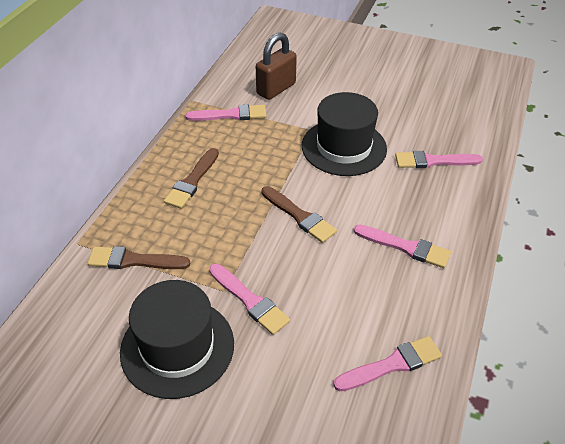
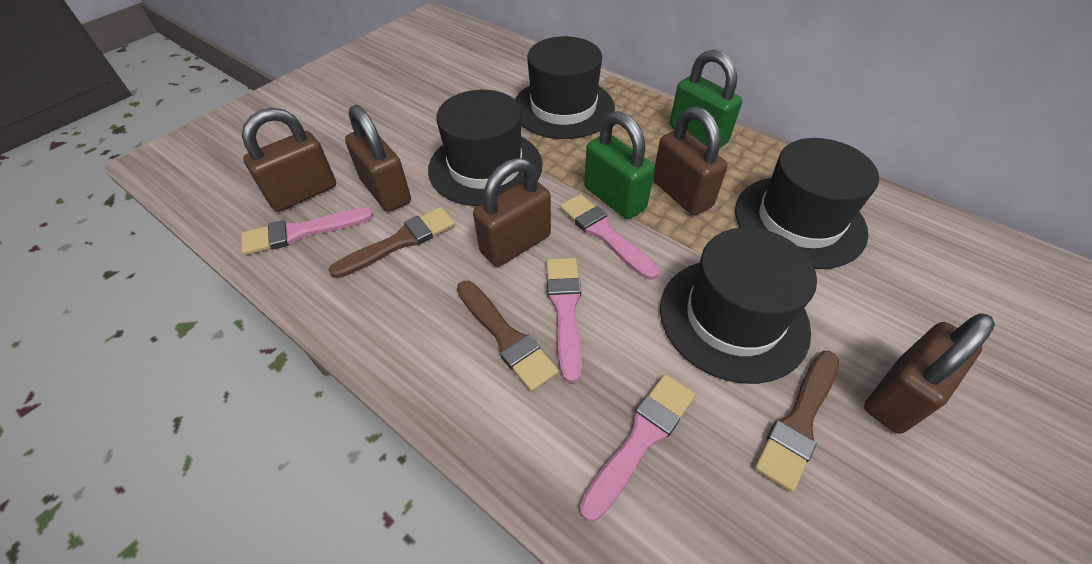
black hat: [120,280,234,399] [302,92,387,176] = 2 -> [428,90,543,206] [515,36,615,139] [660,228,817,384] [735,138,879,269] = 4
brown padlock: [256,33,297,100] = 1 -> [242,108,336,212] [345,105,411,212] [473,158,551,267] [653,107,727,215] [864,314,995,434] = 5
green padlock: none = 0 -> [584,111,655,219] [670,50,742,148] = 2
pink brush: [185,104,266,121] [209,264,290,335] [333,336,442,391] [354,224,451,268] [395,151,483,168] = 5 -> [241,207,374,255] [546,258,582,383] [560,194,659,280] [580,374,695,521] = 4

